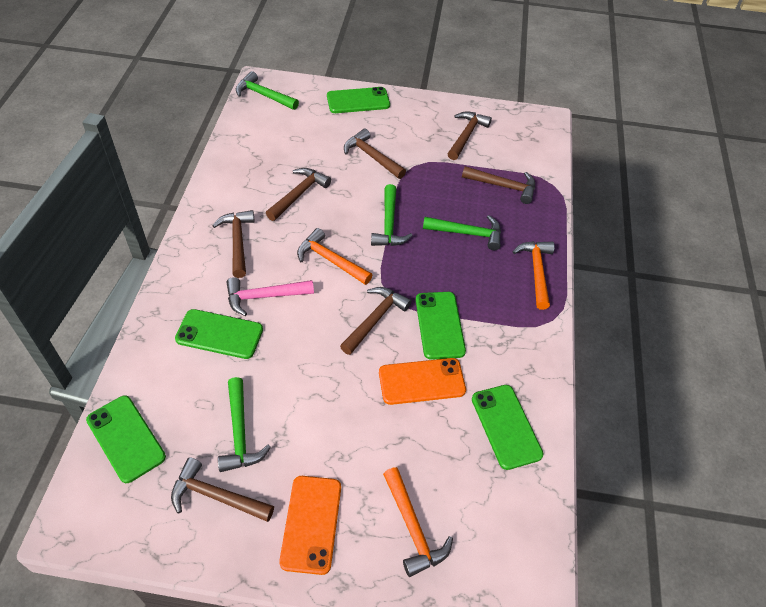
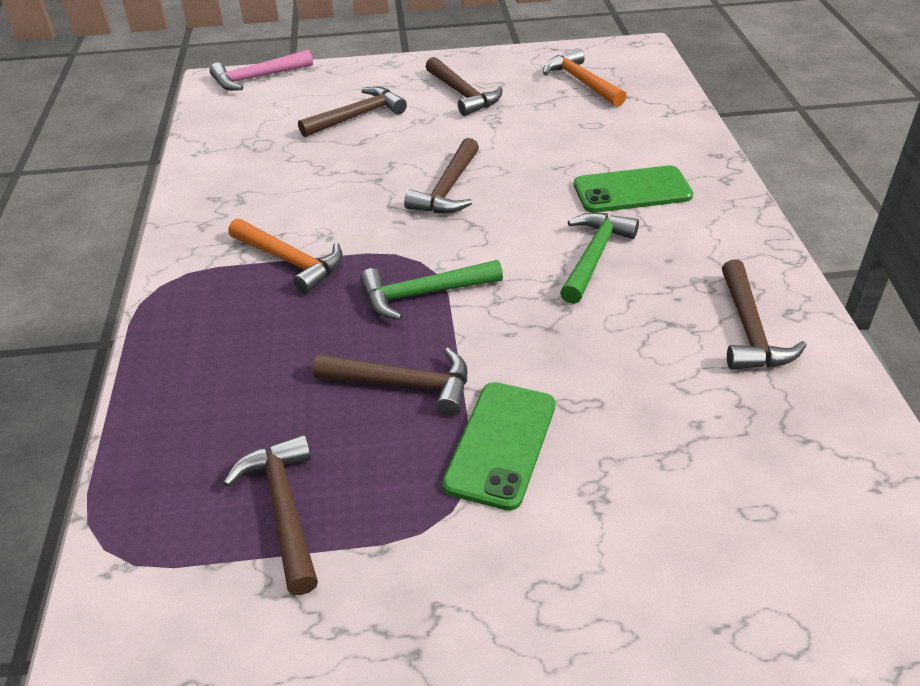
brown hammer: [171,457,274,522] [212,210,255,278] [266,168,331,221] [340,287,412,355] [344,129,406,179] [448,111,492,160] [462,166,535,204] = 7 -> [224,434,318,595] [298,86,407,137] [313,348,467,416] [404,138,479,213] [425,57,503,116] [722,260,807,370] = 6
green hammer: [218,377,271,472] [236,71,299,110] [371,184,413,246] [423,215,501,250] = 4 -> [360,260,503,320] [560,213,639,304] = 2
green phone: [86,396,166,483] [175,309,263,359] [327,87,390,113] [416,292,466,360] [472,385,544,470] = 5 -> [442,382,556,511] [574,165,693,213] = 2
orange hammer: [297,228,372,285] [383,467,453,577] [513,241,555,310] = 3 -> [228,218,343,294] [543,48,627,107] = 2
orange phone: [279,476,341,575] [379,358,466,405] = 2 -> none = 0

